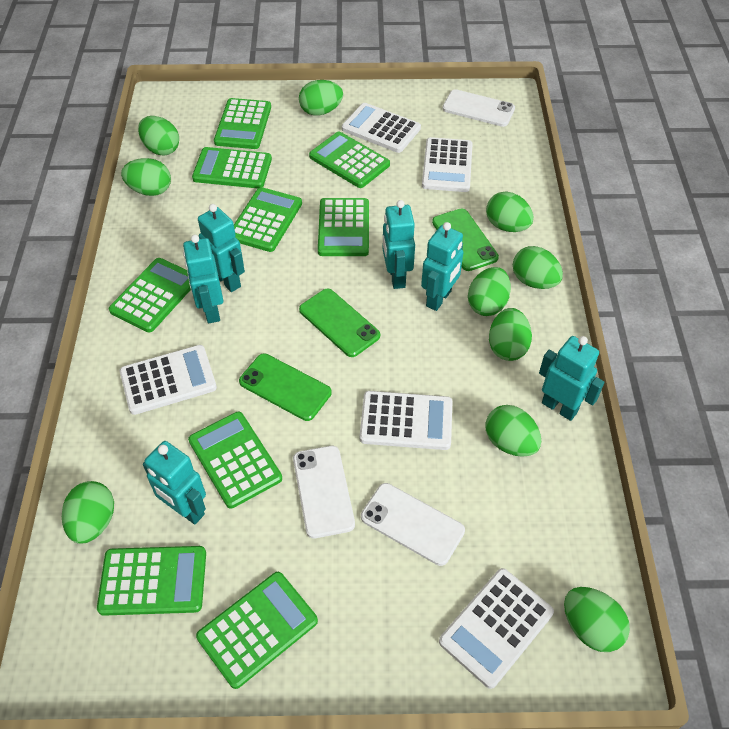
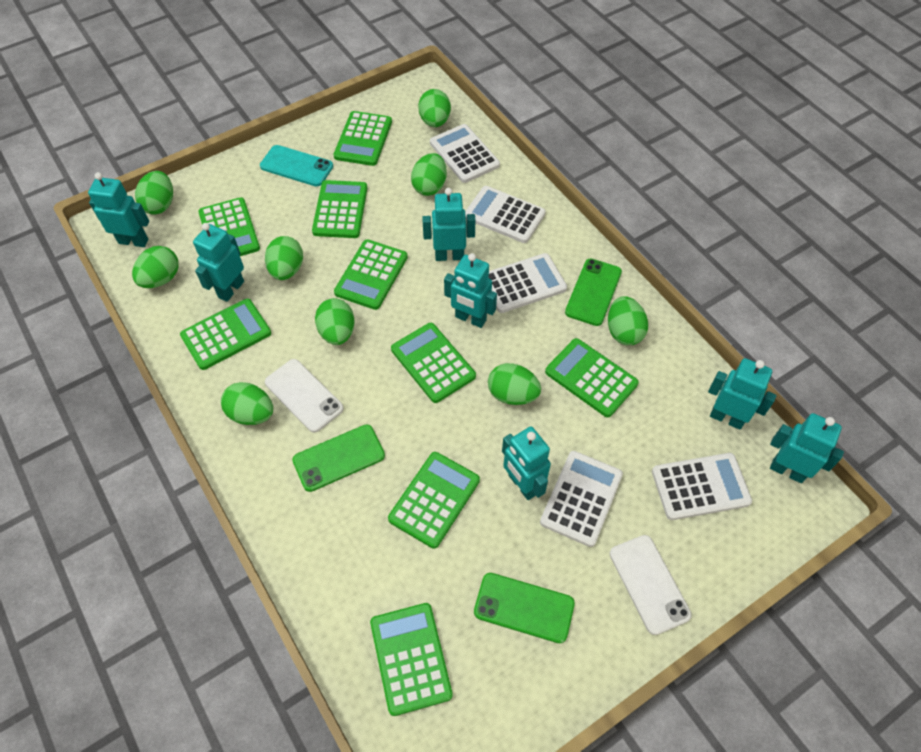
green egg: [62,481,114,544] [121,158,171,196] [138,116,179,156] [299,80,343,116] [468,267,511,316] [485,405,541,457] [486,191,533,232] [489,308,532,361] [513,246,563,289] [564,587,630,652] = 10 -> [132,246,179,288] [135,171,173,215] [221,382,273,425] [265,236,303,280] [315,298,355,345] [411,153,447,196] [418,89,451,127] [488,363,541,405] [608,296,648,345] = 9
turquoise phone: none = 0 -> [260,145,333,187] = 1
turquoise robot: [143,441,206,524] [183,235,224,323] [198,204,245,292] [382,200,415,289] [421,222,463,311] [539,336,605,421] = 6 -> [88,172,149,247] [193,223,244,302] [422,188,475,261] [444,253,497,328] [502,426,551,500] [708,358,776,430] [770,413,844,483] = 7
white phone: [293,446,355,538] [361,483,465,566] [442,89,515,127] = 3 -> [265,359,344,433] [610,535,692,635] = 2

